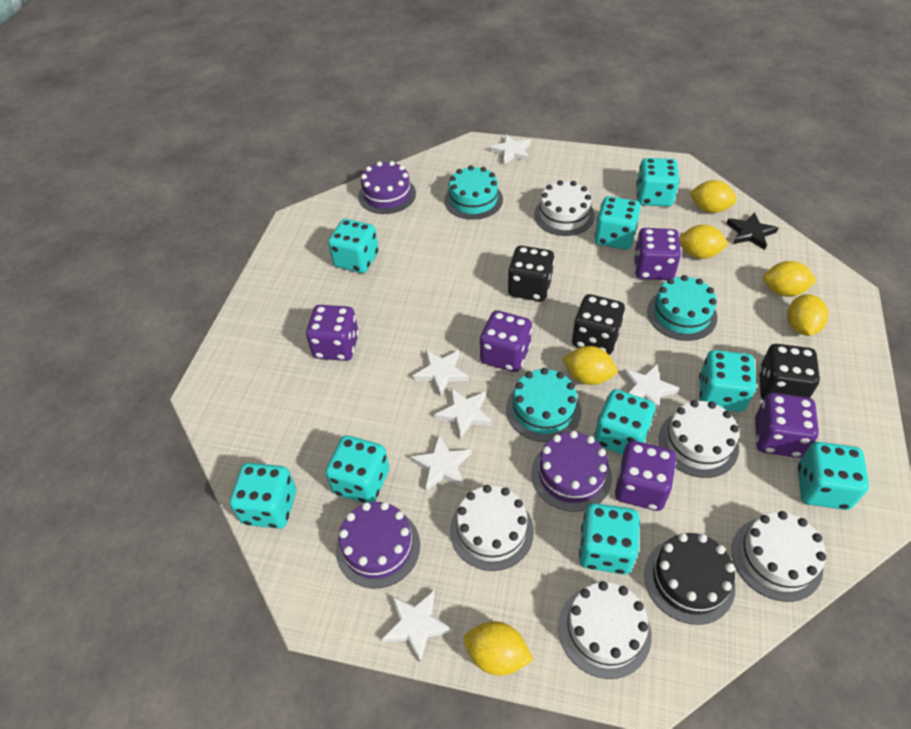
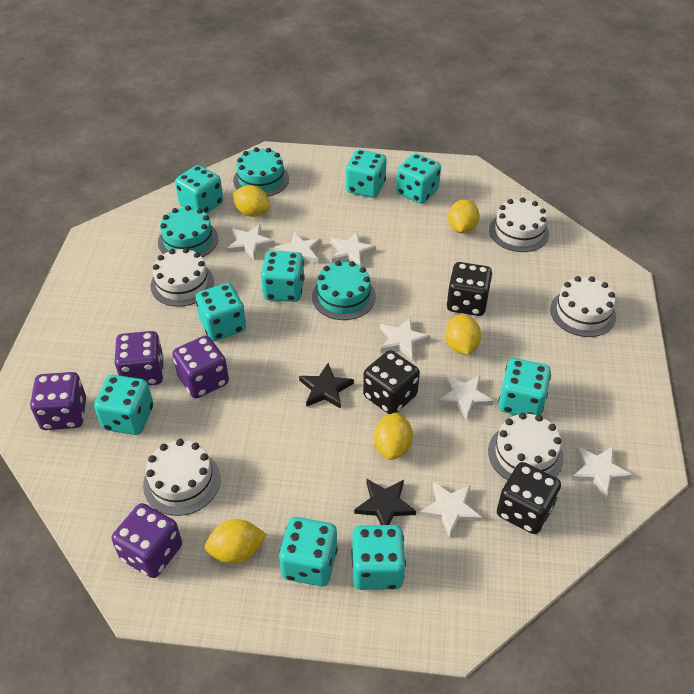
black cake: [644,533,735,625] = 1 -> none = 0
black star: [726,212,778,250] = 1 -> [299,363,354,409] [354,479,416,525] = 2
purple cake: [336,502,420,588] [358,161,416,214] [531,431,612,512] = 3 -> none = 0
purple dice: [306,305,359,361] [480,310,532,372] [615,441,676,511] [634,228,681,280] [755,393,819,458] = 5 -> [30,372,86,430] [112,503,182,578] [115,331,164,385] [172,335,229,398] = 4
white star: [381,590,453,664] [410,435,472,491] [412,350,469,396] [434,388,493,440] [489,134,531,165] [622,364,680,414] = 6 -> [227,224,274,260] [275,232,321,264] [330,232,376,266] [380,317,430,360] [419,481,482,538] [437,375,494,421] [572,446,633,498] = 7
yellow lemon: [463,621,533,676] [562,346,617,385] [679,225,728,259] [689,180,737,213] [763,261,817,297] [787,294,828,336] = 6 -> [205,519,267,564] [232,185,270,217] [374,412,413,460] [445,315,481,355] [448,199,480,233] = 5

